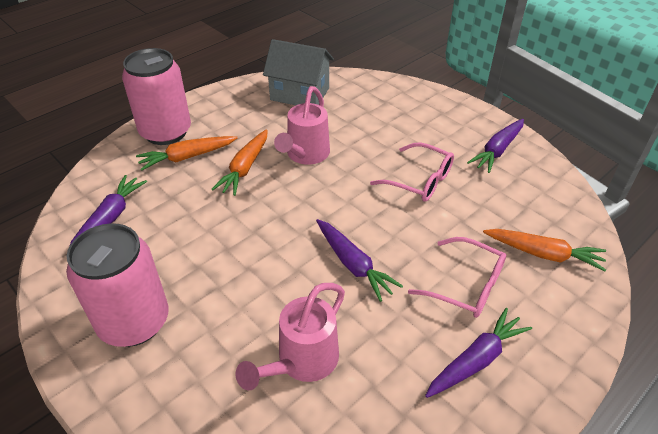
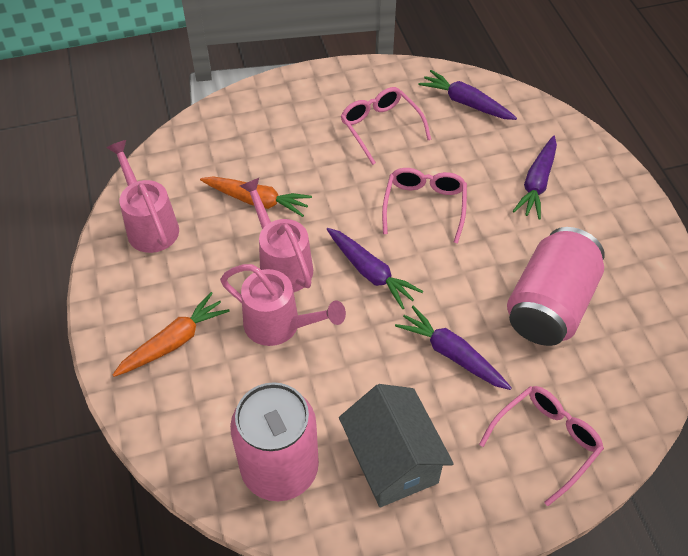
orange carrot: [136,136,238,171] [212,129,268,196] [483,229,606,272] = 3 -> [113,292,230,377] [200,176,312,217] = 2
pink glasses: [370,142,454,202] [408,237,506,318] = 2 -> [341,87,431,165] [382,168,467,243] [479,386,604,506] = 3
pink watering can: [236,283,345,390] [274,86,330,165] = 2 -> [106,140,179,253] [220,264,346,346] [240,178,313,292] = 3

